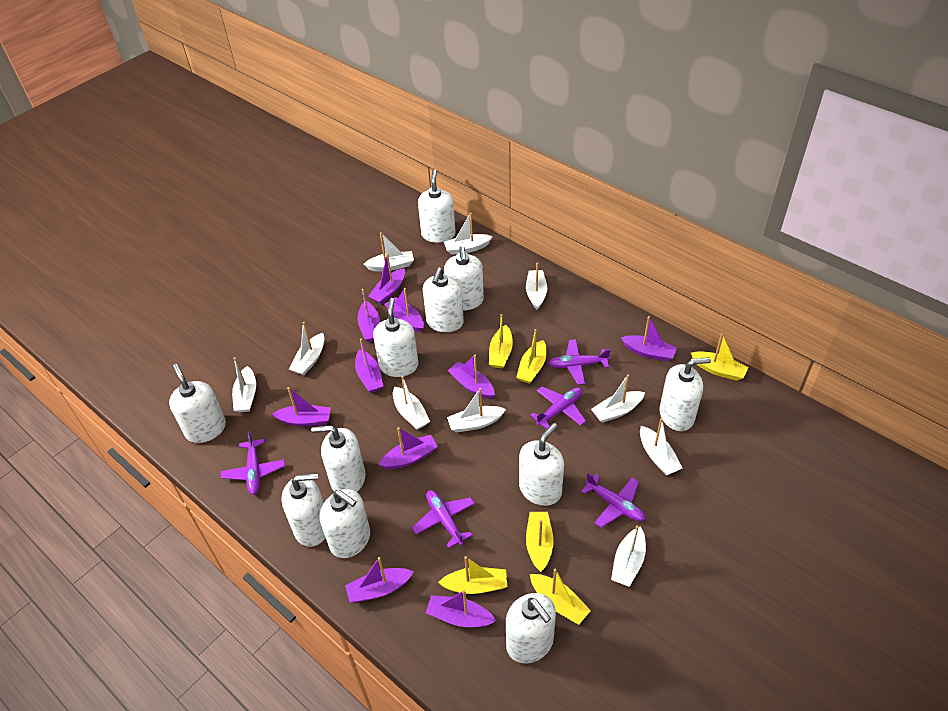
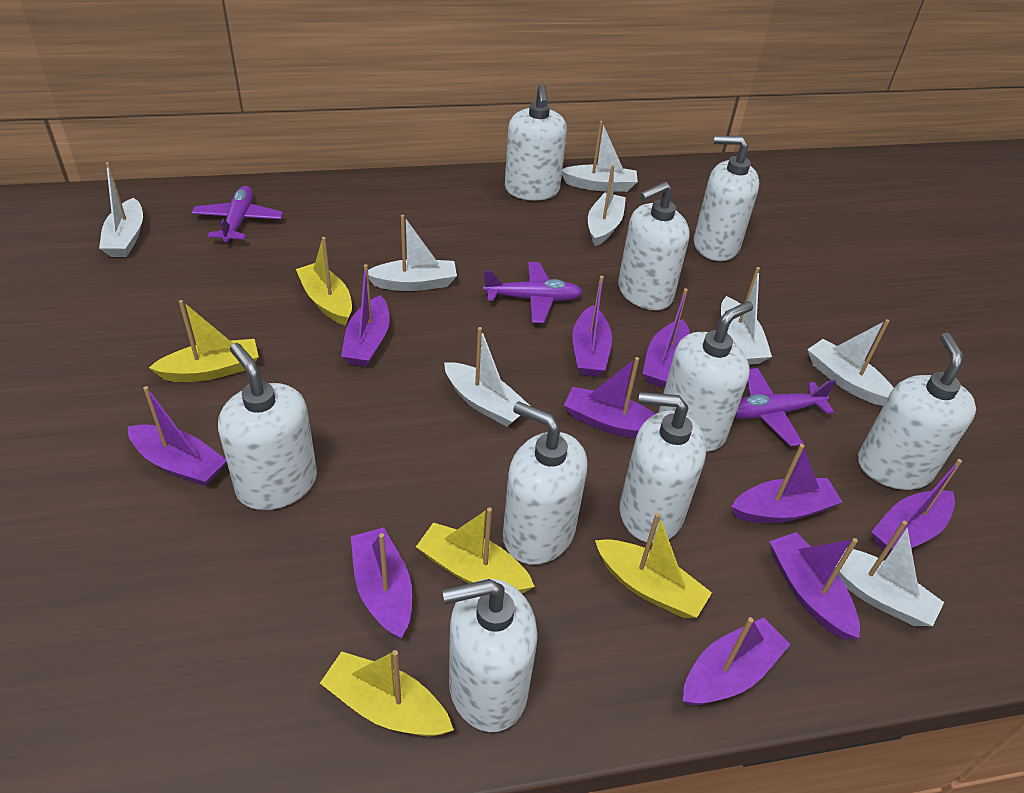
purple plane: [221,431,285,495] [412,490,475,548] [530,386,586,429] [549,339,611,385] [581,473,646,528] = 5 -> [192,186,283,243] [483,262,582,323] [734,368,836,447] = 3
white boat: [232,357,256,412] [289,322,324,375] [364,232,414,272] [393,376,430,430] [444,213,493,255] [447,388,506,432] [526,262,547,310] [591,374,645,423] [611,525,646,587] [640,418,683,475] = 10 -> [99,162,143,257] [368,215,457,291] [444,327,530,427] [562,121,638,192] [588,165,626,246] [721,267,772,365] [807,319,894,406] [834,521,944,626] = 8
white soap dispenser: [169,364,226,443] [282,473,325,547] [311,425,365,492] [320,489,370,558] [373,298,419,377] [418,169,456,243] [423,268,464,332] [444,246,484,311] [506,593,556,663] [519,423,564,506] [659,357,711,431] = 11 -> [218,343,317,510] [442,579,537,732] [503,401,588,565] [505,84,567,200] [618,181,690,310] [620,392,706,543] [659,301,753,452] [694,136,759,261] [858,333,976,490] = 9
yellow boat: [438,556,507,594] [489,314,513,369] [516,329,546,384] [526,512,554,572] [530,569,591,625] [691,333,749,381] = 6 -> [149,300,259,382] [296,237,352,326] [320,650,454,736] [416,507,535,594] [595,513,712,618] = 5

